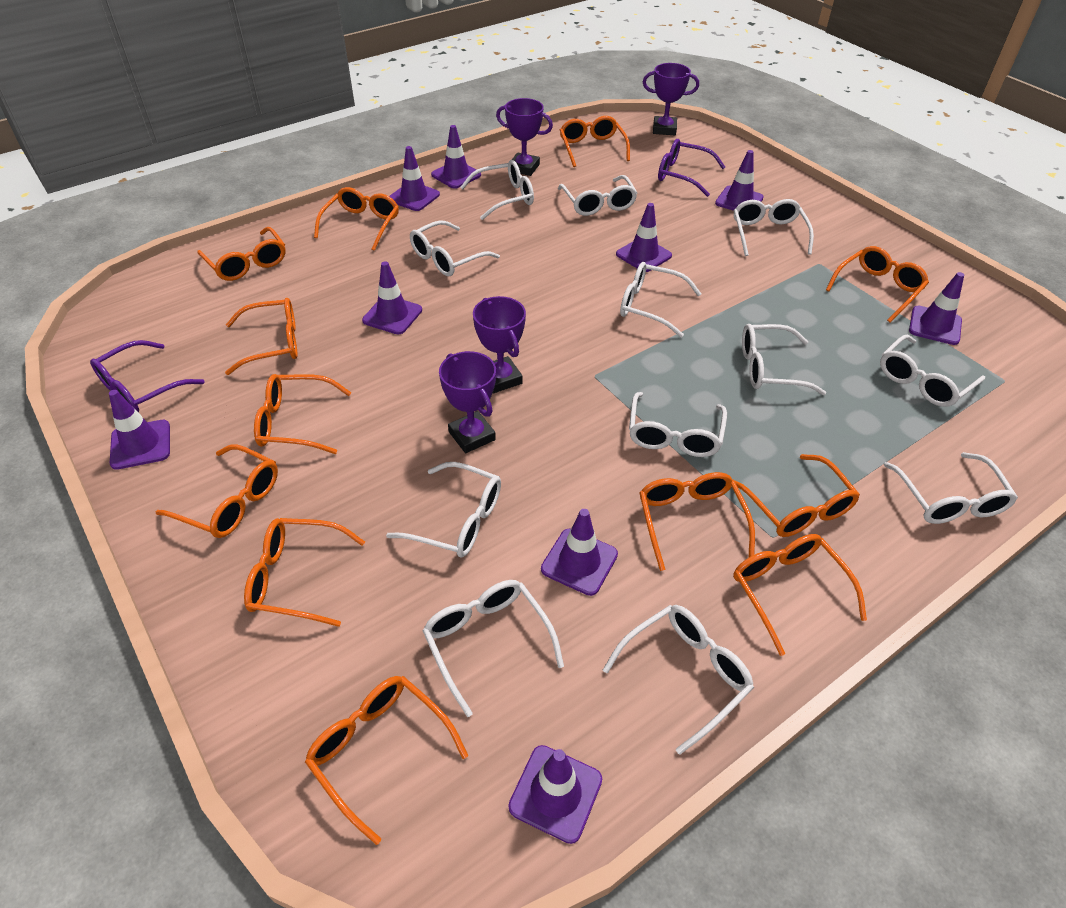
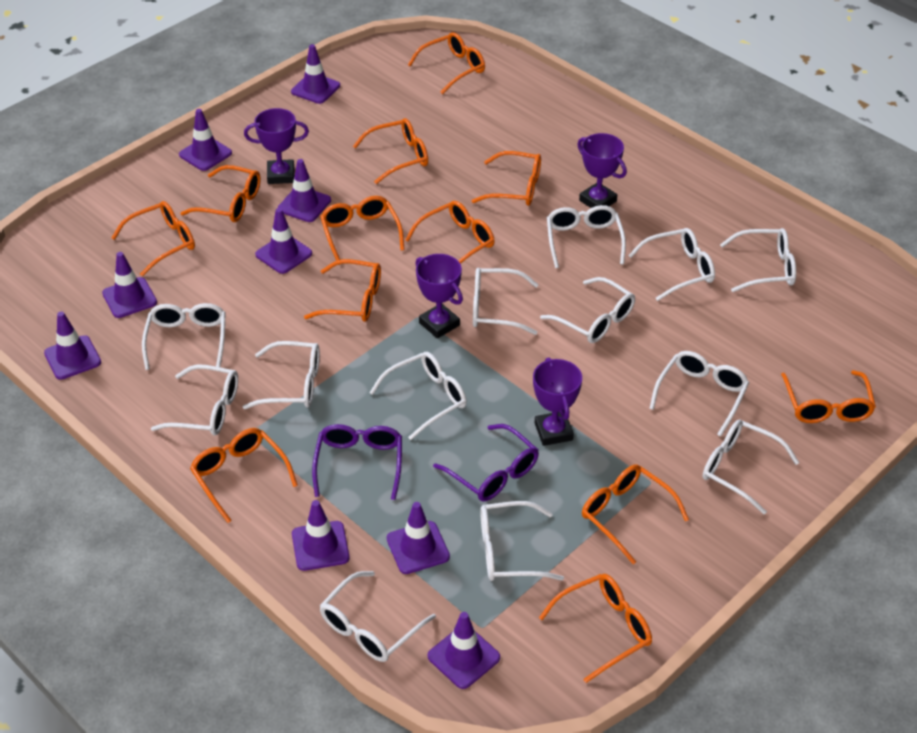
white glasses: [386,462,501,558] [410,220,500,276] [422,580,564,717] [461,160,534,220] [558,175,637,216] [603,605,754,755] [620,262,701,337] [629,392,727,457] [734,199,814,256] [742,324,826,395] [880,335,985,407] [884,452,1018,524] = 12 -> [142,303,226,370] [151,364,238,436] [243,341,320,409] [319,571,436,662] [370,352,467,440] [473,268,539,335] [480,501,564,581] [540,277,635,343] [547,205,626,268] [628,228,715,301] [649,351,749,436] [703,420,799,514] [720,228,796,292] = 13

